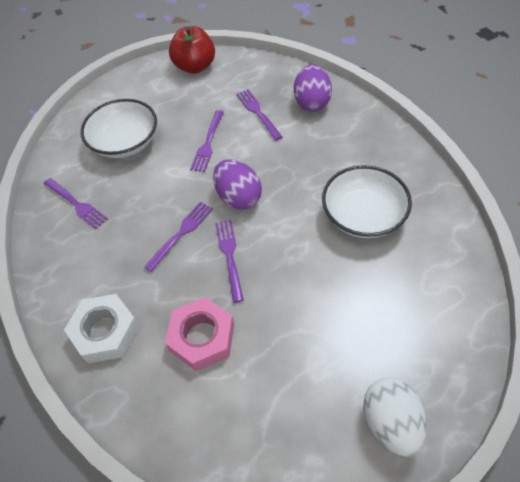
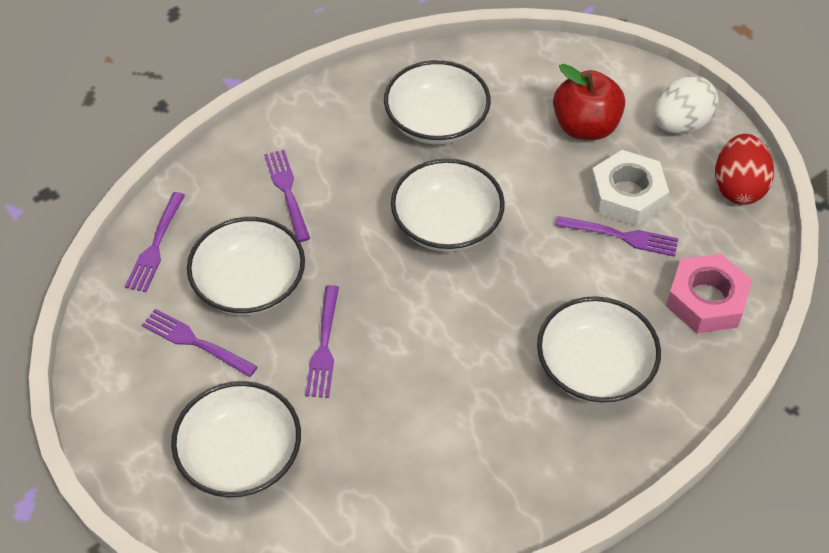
purple egg: [213,159,262,210] [294,65,332,111] = 2 -> none = 0
red egg: none = 0 -> [715,134,774,205] = 1
white bowl: [80,99,157,158] [322,165,412,238] = 2 -> [171,381,301,498] [187,217,305,315] [384,60,491,144] [391,159,505,252] [537,296,661,404] = 5

